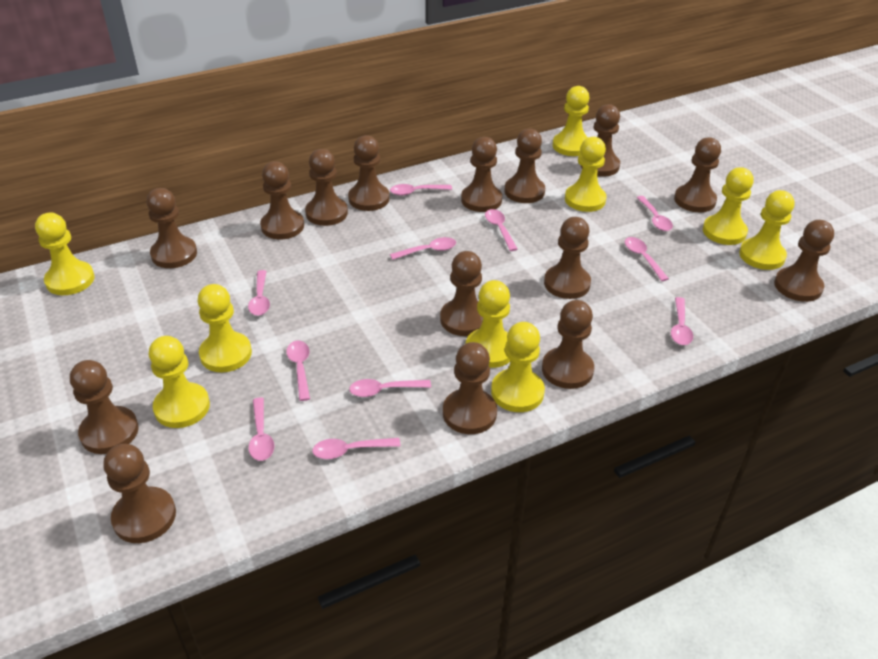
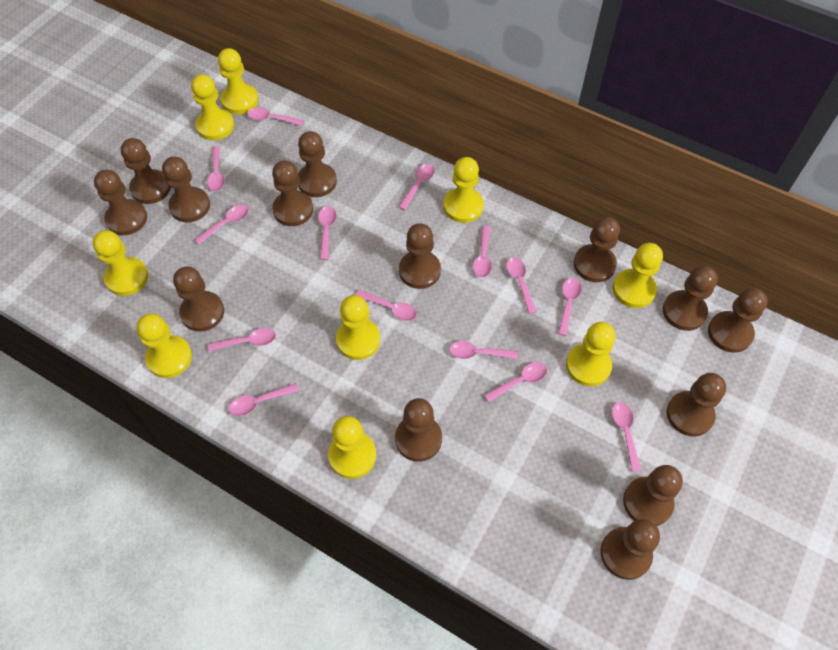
brown pawn: [70,360,139,454] [103,444,176,543] [147,188,197,268] [260,161,304,239] [305,149,348,226] [348,135,390,211] [440,251,483,336] [443,342,497,434] [461,137,502,212] [504,129,545,203] [542,300,594,389] [544,217,591,299] [581,104,620,177] [674,137,721,212] [774,220,834,302] = 15 -> [94,170,147,235] [121,138,171,204] [162,156,210,222] [173,266,224,332] [272,160,313,226] [298,131,337,197] [395,398,442,462] [399,223,441,289] [574,217,620,282] [601,519,660,580] [623,465,683,526] [663,266,718,331] [667,373,726,436] [708,288,768,353] = 14
pink spoon: [248,270,270,316] [249,398,274,461] [286,341,310,401] [312,438,401,459] [349,379,431,397] [390,184,452,196] [390,237,456,260] [485,209,518,251] [625,237,669,281] [637,196,673,231] [671,297,693,345] = 11 -> [195,205,249,245] [207,146,225,191] [208,328,276,351] [229,383,299,416] [247,108,304,126] [318,206,336,260] [356,290,417,321] [399,164,435,210] [449,341,518,359] [473,226,492,278] [484,362,547,402] [506,257,537,314] [558,278,582,336] [612,402,641,472] = 14

